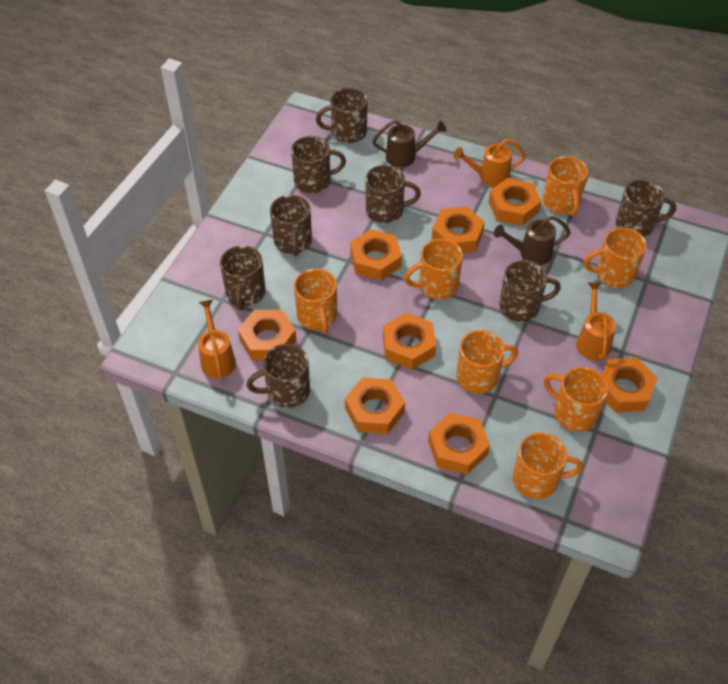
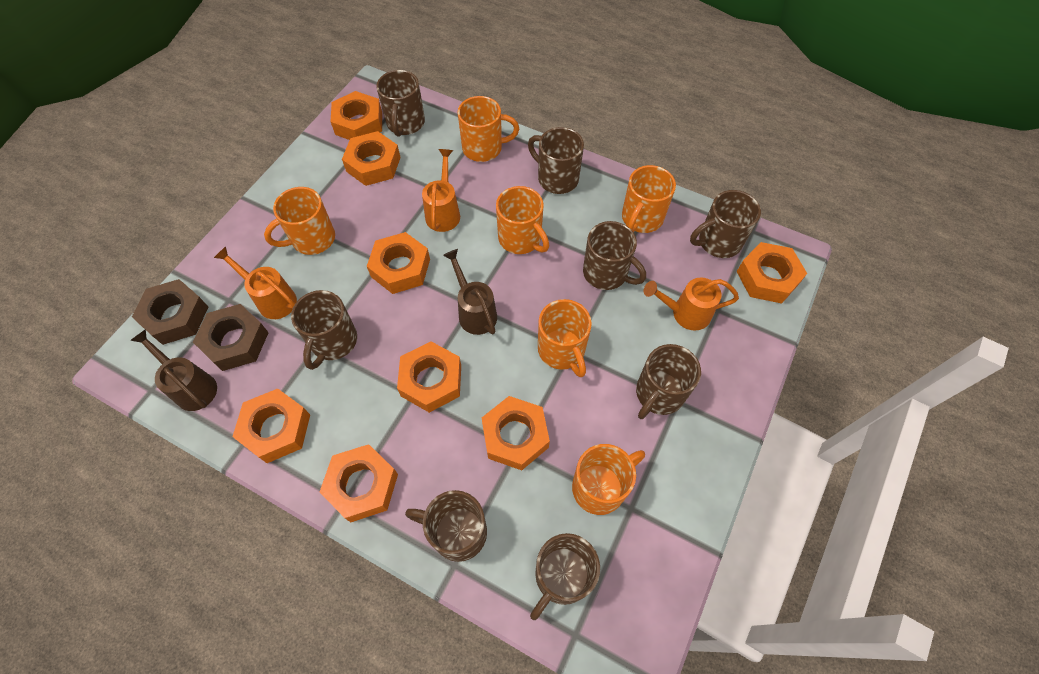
brown nut: none = 0 -> [132,279,208,345] [193,304,269,371] = 2
orange mug: [294,268,337,334] [404,239,463,300] [457,330,518,394] [513,432,583,499] [543,156,588,216] [544,367,608,432] [584,228,647,288] = 7 -> [264,187,335,255] [457,96,519,162] [496,186,549,254] [538,299,592,377] [572,444,645,515] [622,165,676,233] = 6

